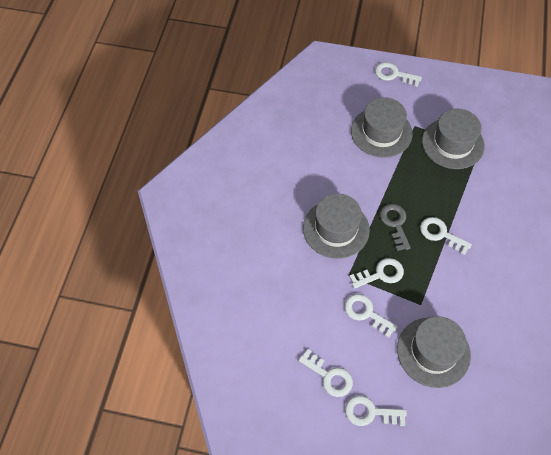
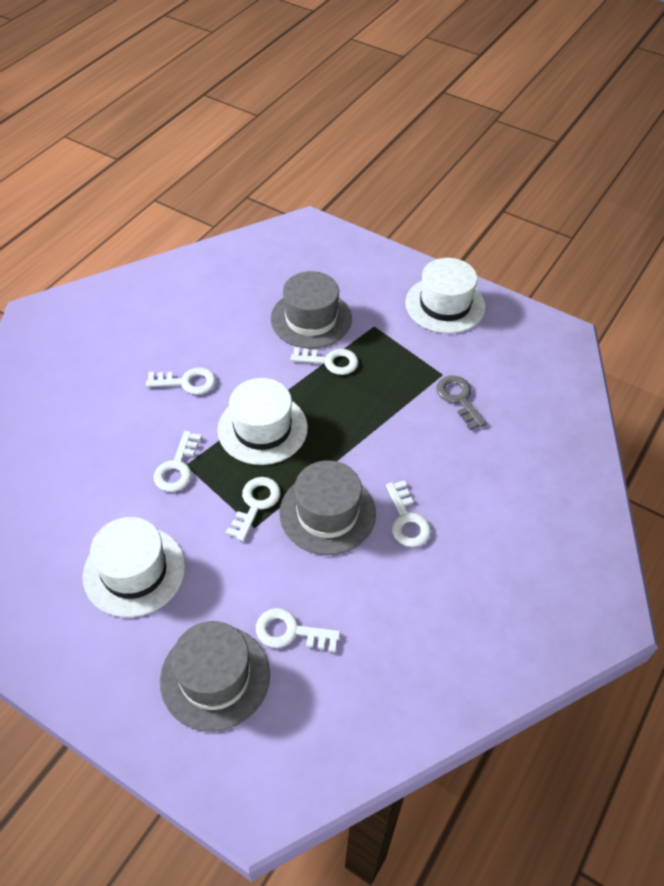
grey hat: [303,194,370,259] [351,97,412,158] [397,316,471,388] [422,109,485,169] = 4 -> [160,621,270,732] [271,271,352,348] [279,460,376,555] = 3
white hat: none = 0 -> [83,517,186,617] [217,378,308,465] [405,258,485,334] = 3

